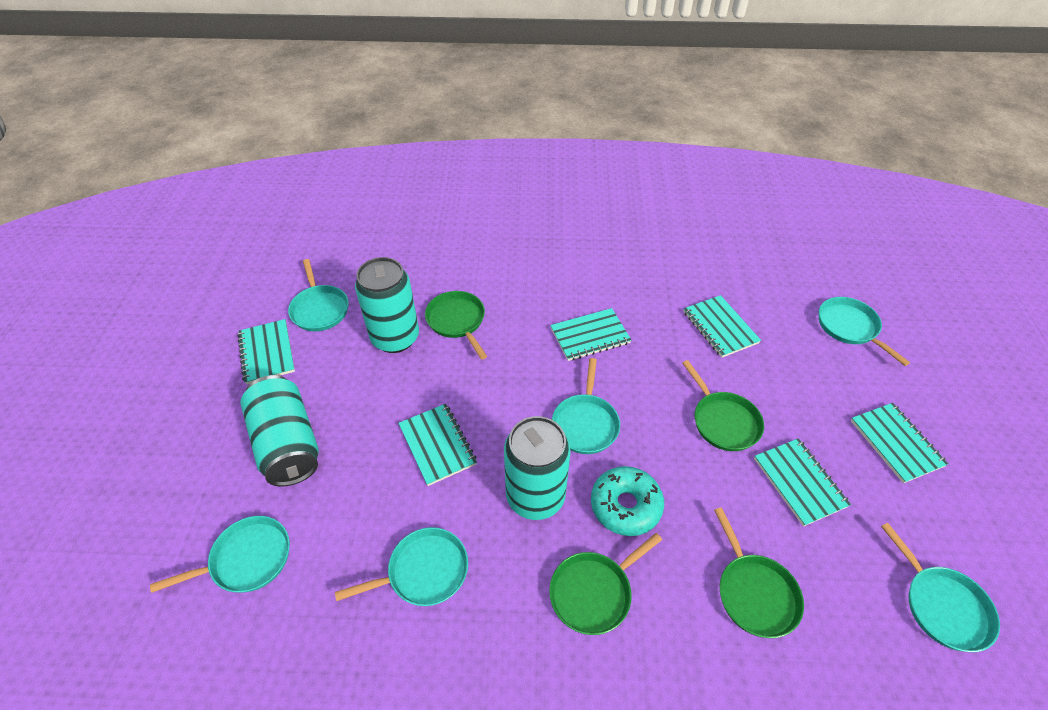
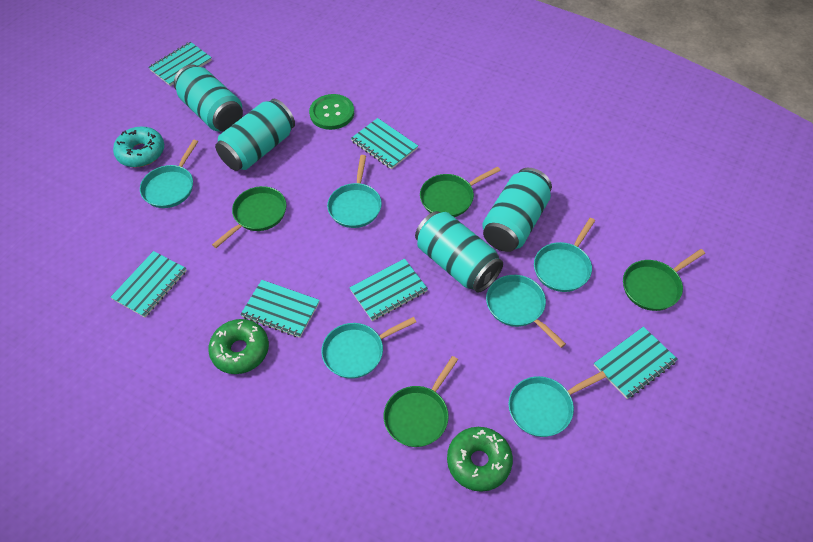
green button: none = 0 -> [309,94,354,130] = 1
green donut: none = 0 -> [208,319,269,374] [447,427,513,492] = 2
turquoise can: [240,375,319,486] [355,257,419,353] [504,416,571,520] = 3 -> [174,64,243,132] [215,99,295,171] [415,211,503,293] [482,168,552,252] = 4

